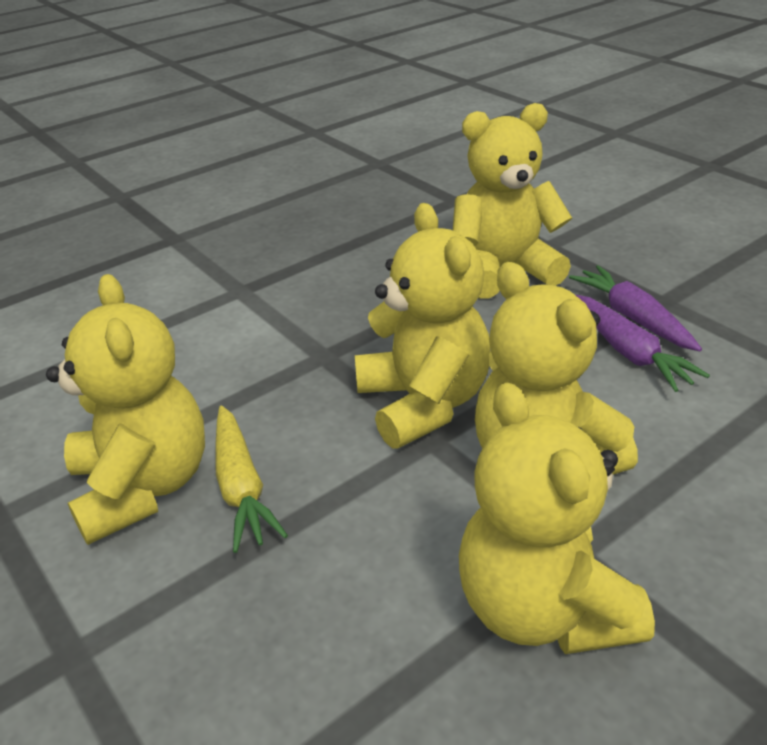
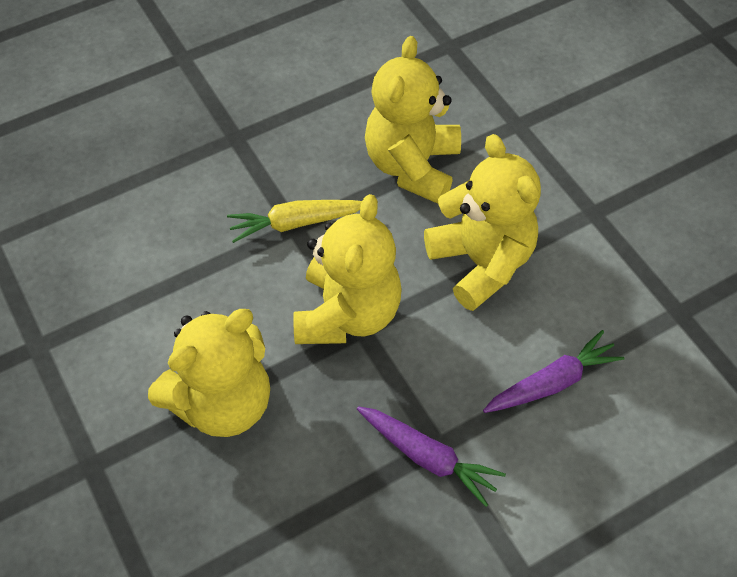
yellow teddy bear: [46,274,205,545] [355,203,490,448] [453,103,572,299] [459,382,655,654] [475,262,638,475] = 5 -> [148,309,270,437] [293,194,402,344] [365,36,461,204] [424,134,541,311] = 4

